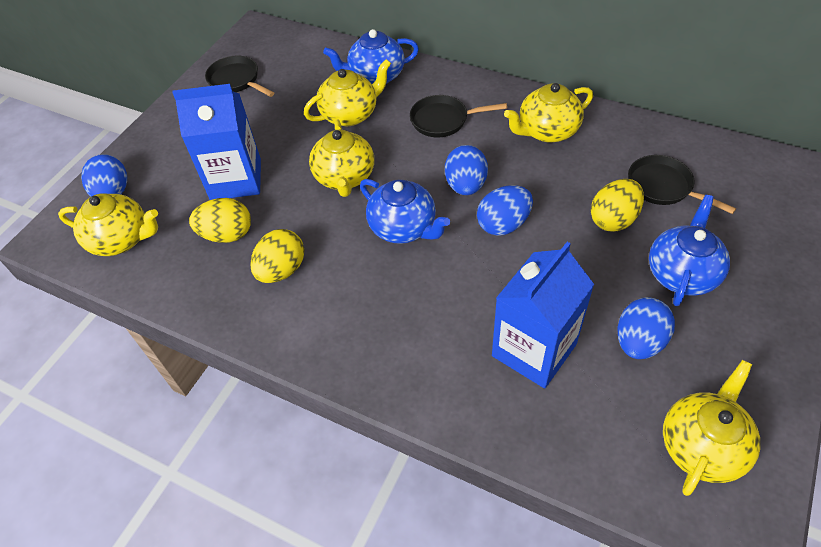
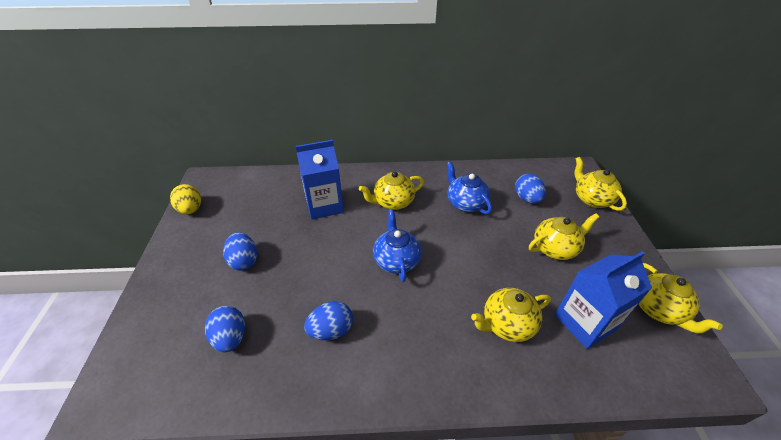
black pan: [205,56,275,97] [410,95,507,137] [628,155,736,214] = 3 -> none = 0
blue teapot: [323,29,419,84] [360,179,450,244] [649,195,730,306] = 3 -> [373,209,422,282] [447,161,492,214] = 2
yellow egg: [189,198,251,243] [250,229,304,283] [591,179,644,232] = 3 -> [170,184,201,214] = 1

